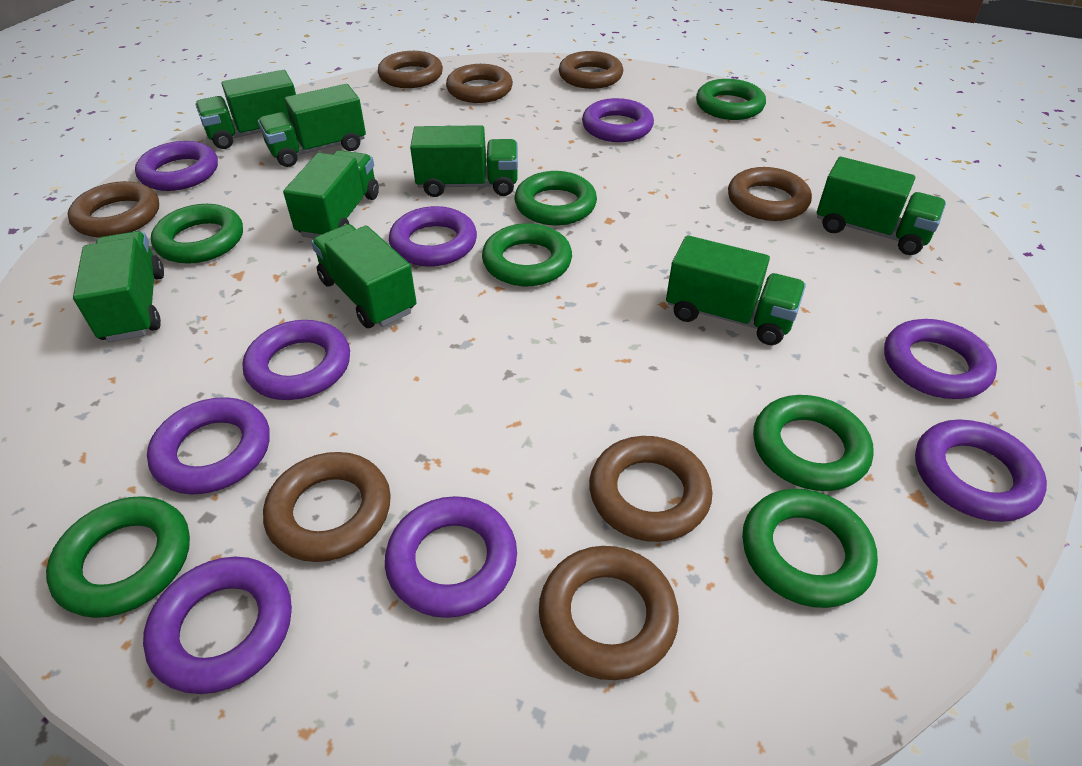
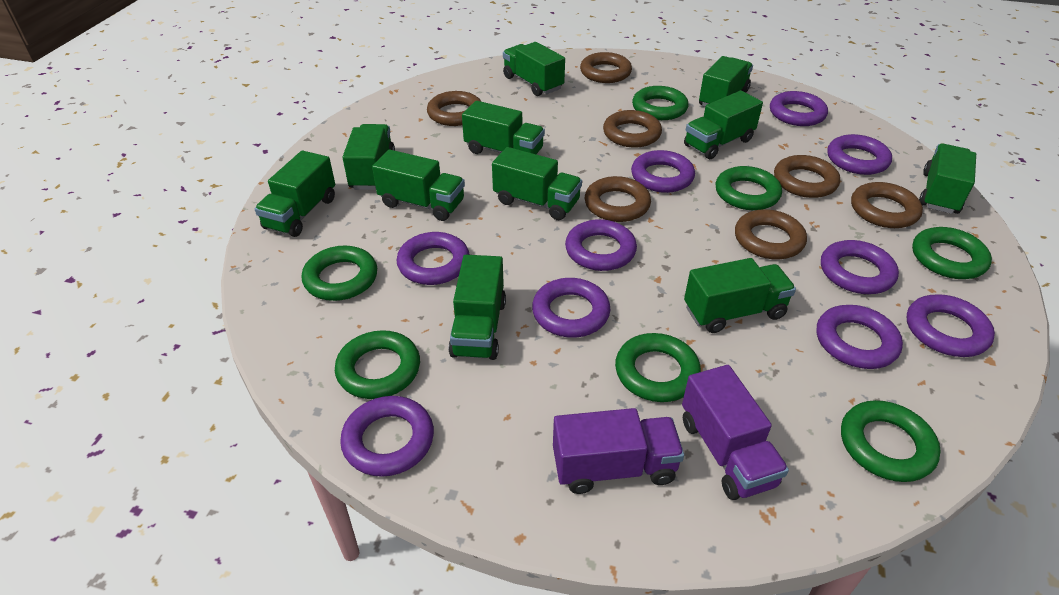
brown ring: [68,181,159,238] [263,452,391,562] [378,51,443,88] [446,64,513,103] [539,546,679,680] [559,51,623,89] [589,436,713,542] [728,167,812,221] = 8 -> [427,91,482,126] [580,52,632,83] [585,176,651,222] [603,110,662,147] [735,209,807,259] [774,155,840,198] [851,182,923,228] = 7
green truck: [73,231,164,342] [195,70,296,149] [258,84,366,167] [283,150,379,239] [311,224,417,328] [410,125,518,197] [666,235,806,345] [817,157,946,255] = 8 -> [255,151,335,237] [342,124,395,190] [372,149,465,221] [449,255,506,360] [462,101,545,154] [492,147,582,220] [503,42,565,96] [684,91,763,159] [684,258,796,333] [699,56,753,107] [919,144,976,214] = 11
purple ring: [135,141,218,191] [143,557,292,694] [147,397,270,495] [243,320,350,400] [385,496,517,618] [389,206,477,267] [582,98,654,142] [884,319,997,399] [915,419,1047,522] = 9 -> [340,396,434,477] [396,232,470,285] [532,278,611,338] [565,219,637,271] [631,150,695,193] [770,91,828,126] [817,305,903,369] [821,240,899,294] [827,134,892,175] [907,294,995,357] = 10
purple truck: none = 0 -> [553,408,684,494] [682,365,789,500] = 2

